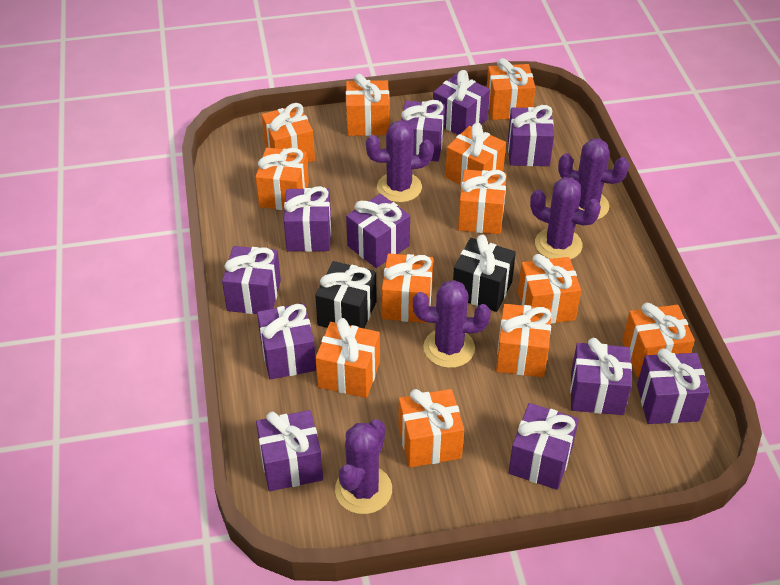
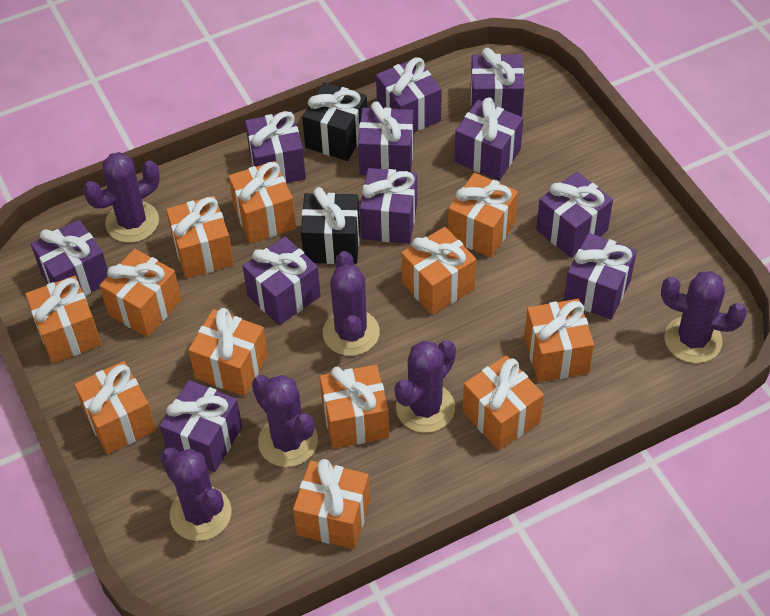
purple cactus: [335,419,392,514] [366,120,434,202] [413,280,491,368] [530,177,601,260] [558,139,629,220] = 5 -> [83,152,160,243] [160,448,231,541] [252,375,318,467] [323,251,380,356] [395,340,456,433] [661,271,747,363] = 6

